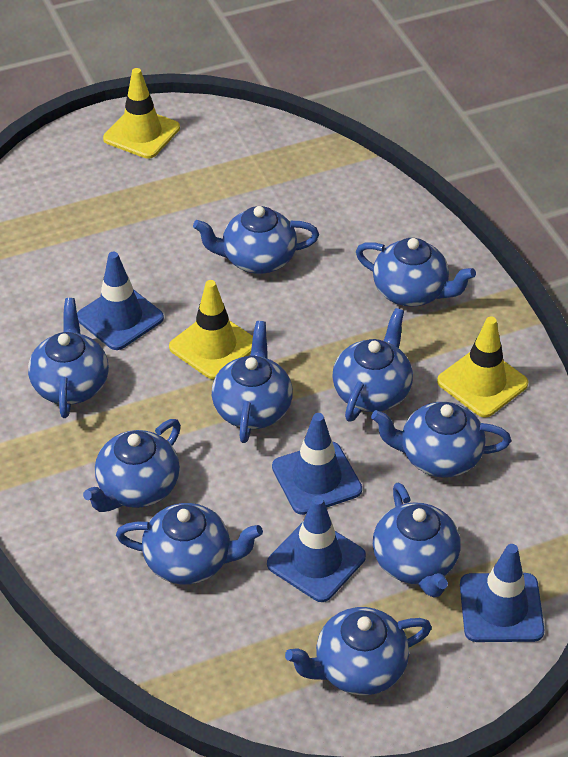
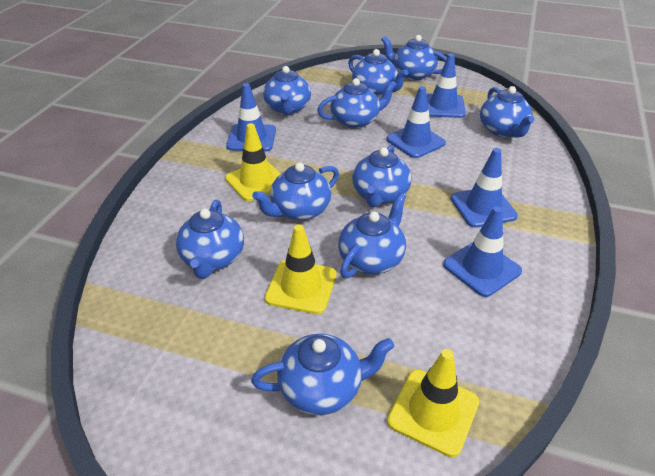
blue traffic cone: [77,252,164,350] [267,496,366,602] [272,413,362,515] [460,544,545,642] = 4 -> [226,83,276,152] [386,86,446,158] [427,54,466,118] [443,206,522,297] [451,148,518,228] = 5

